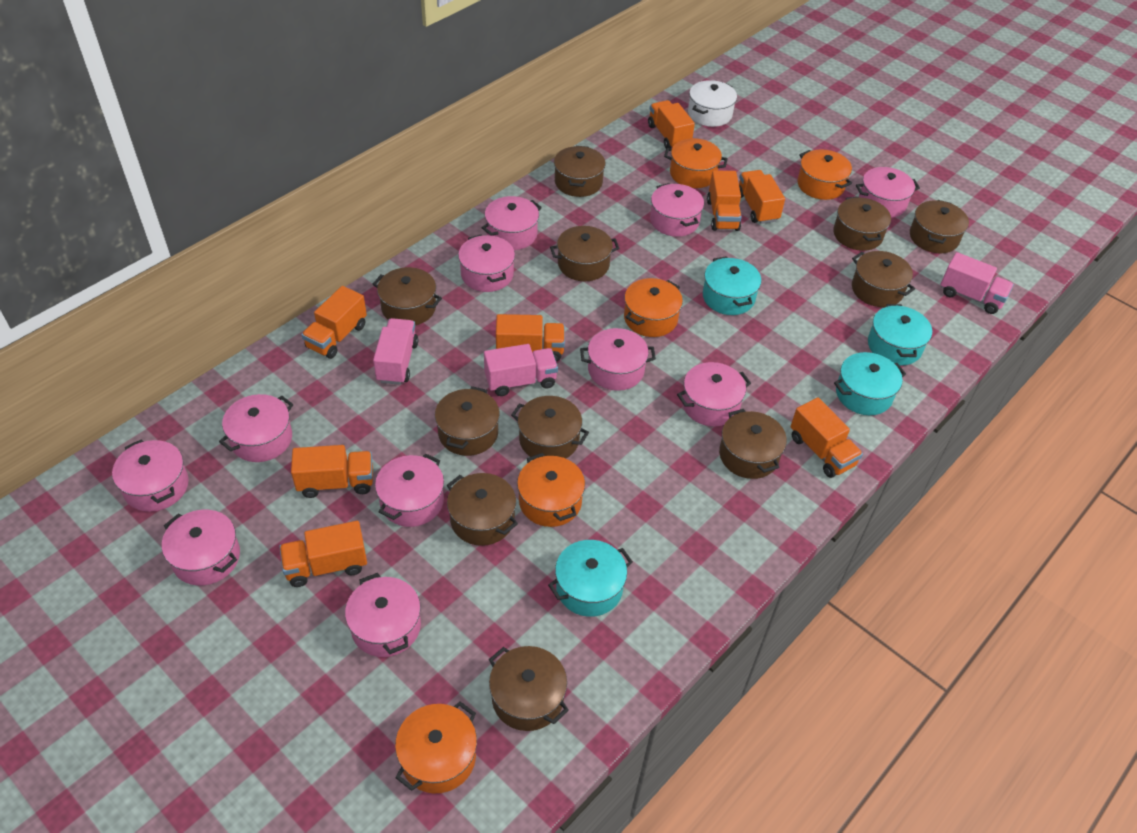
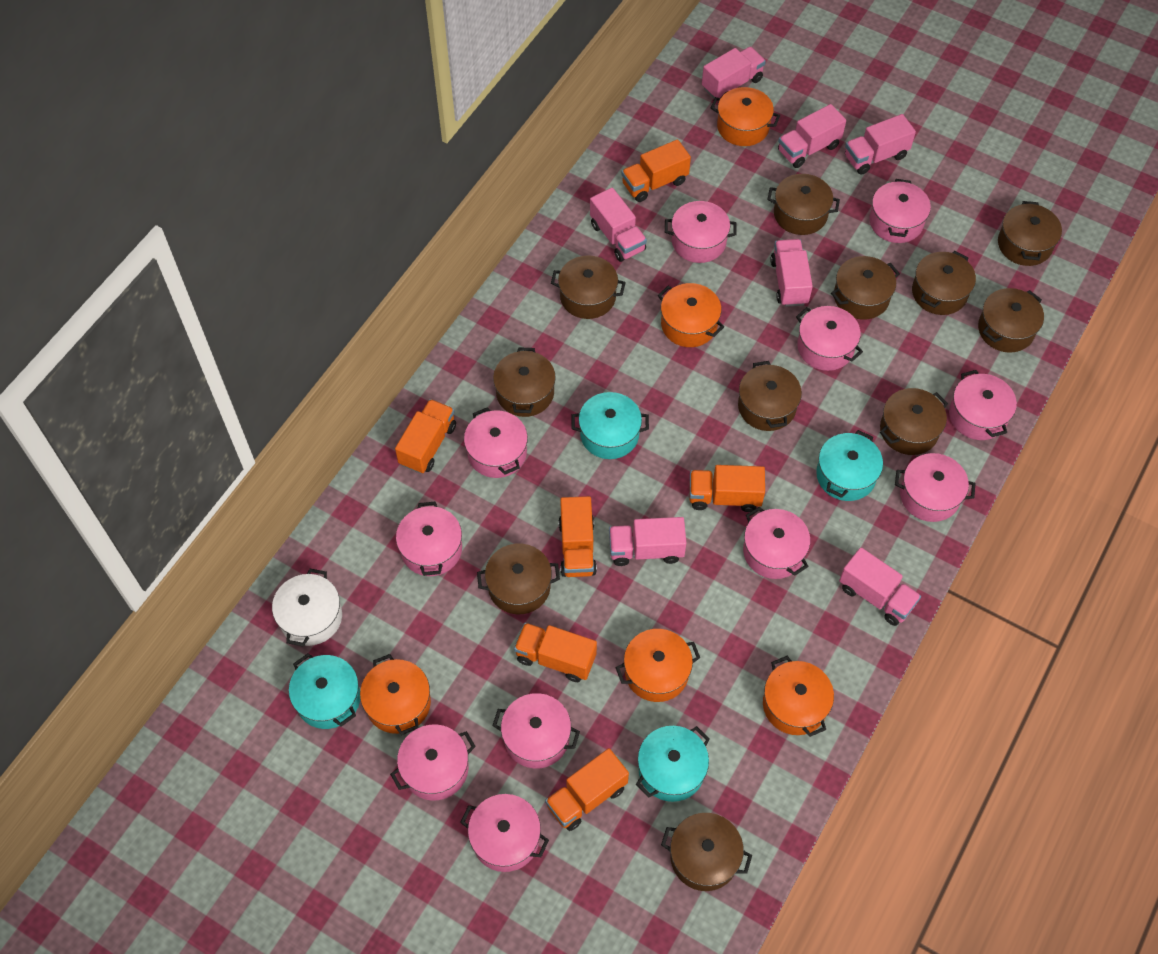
orange truck: [279,521,367,587] [291,445,373,498] [302,286,367,359] [496,314,565,362] [648,100,695,148] [707,170,742,231] [739,170,785,224] [791,398,863,478] = 8 -> [395,399,456,474] [514,623,597,682] [545,748,629,831] [558,496,597,577] [621,139,691,202] [689,465,765,512] = 6
pink truck: [373,318,418,385] [484,344,558,396] [940,252,1014,314] = 3 -> [590,188,647,262] [609,517,686,566] [702,47,766,99] [770,239,813,307] [778,104,846,168] [839,547,921,626] [845,114,916,175] = 7

